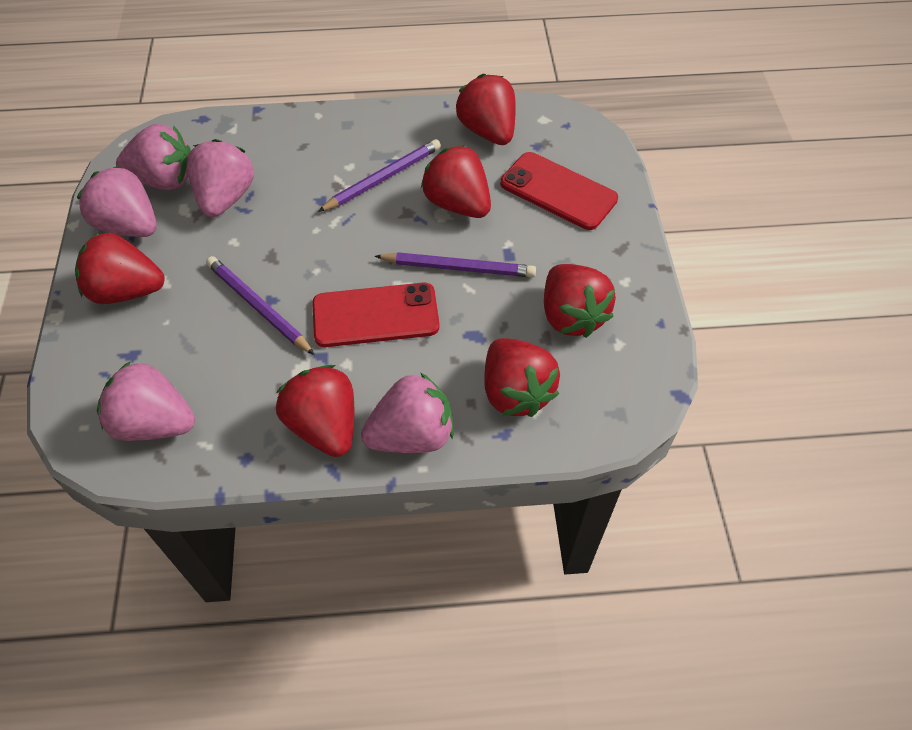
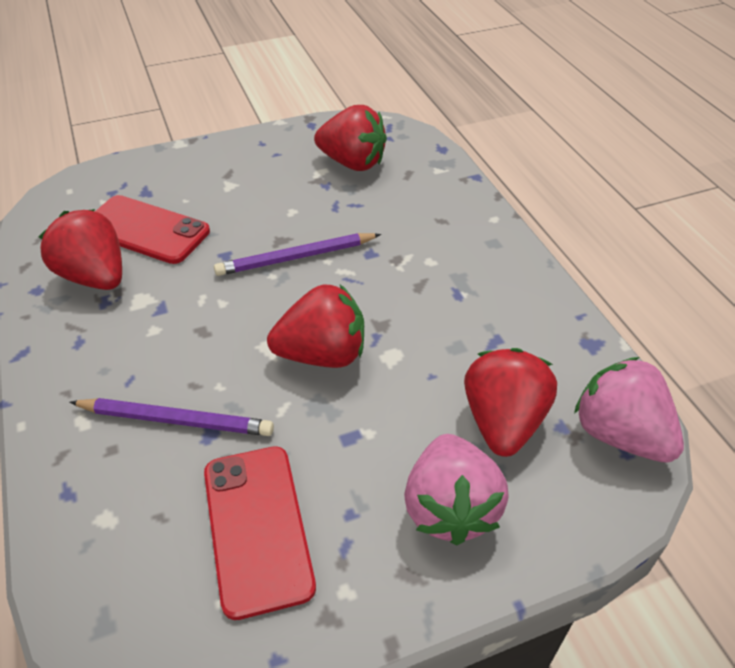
pink strawberry: [77,166,157,237] [97,361,195,441] [116,124,191,190] [187,139,254,217] [361,372,454,453] = 5 -> [404,434,509,546] [574,357,684,463] = 2
purple pencil: [206,256,315,355] [318,139,441,212] [375,252,536,277] = 3 -> [69,398,274,436] [214,233,381,276] = 2
red strawberry: [75,233,165,304] [276,365,354,457] [421,145,491,218] [456,74,516,145] [484,338,560,417] [544,264,616,338] = 6 -> [39,209,122,290] [267,285,364,368] [314,105,387,171] [464,348,557,457] = 4

